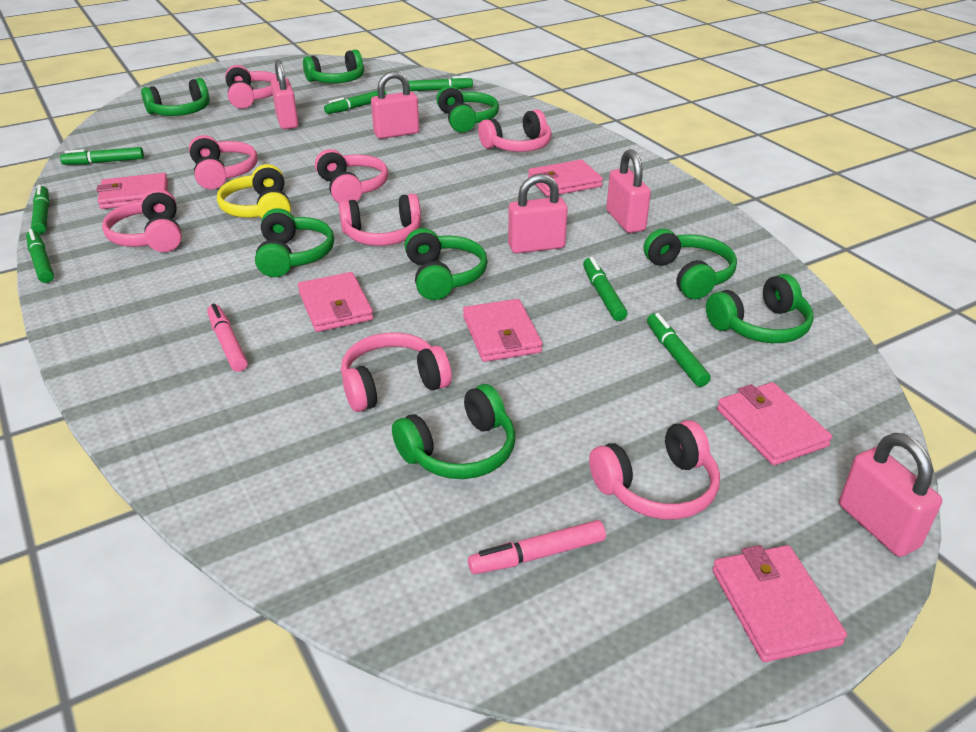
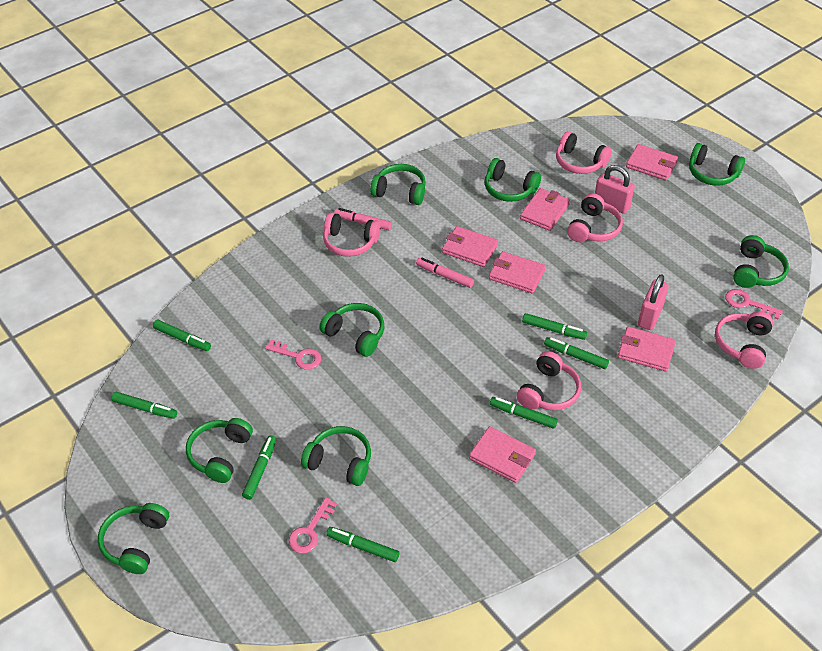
pink headphones: [102,189,182,252] [189,135,257,189] [225,65,277,109] [315,149,388,203] [339,194,421,246] [341,332,452,412] [478,109,552,152] [589,420,720,519] = 8 -> [323,213,381,257] [517,351,581,411] [556,131,612,174] [567,193,623,242] [715,311,773,369] = 5
pink key: none = 0 -> [265,339,321,370] [289,497,337,553] [725,289,783,319] = 3
pink padlock: [271,60,298,129] [371,71,419,139] [508,174,568,253] [606,149,651,233] [839,433,942,557] = 5 -> [595,165,635,214] [638,274,669,330] = 2
yellow headphones: [217,164,291,219] = 1 -> none = 0

